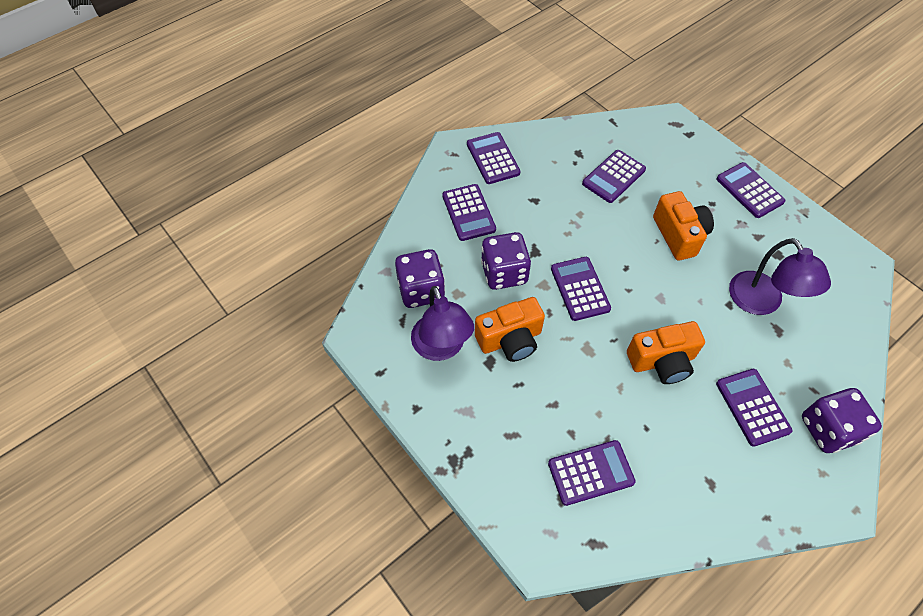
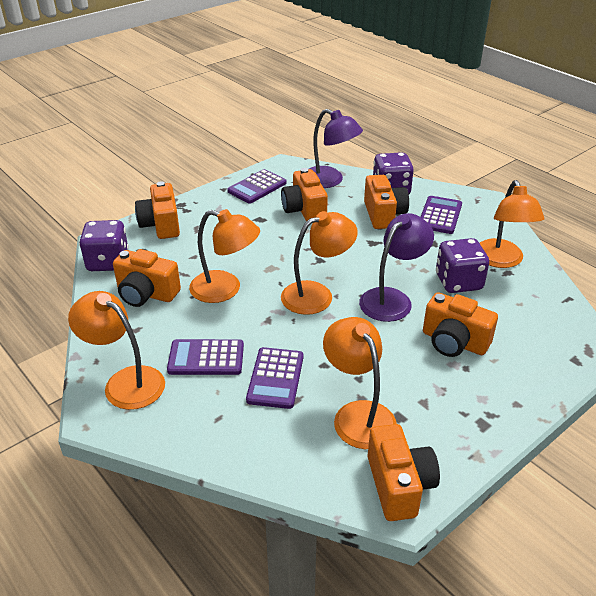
orange camera: [475,297,545,362] [627,321,705,384] [653,191,714,261] = 3 -> [113,249,181,307] [135,181,180,239] [281,168,328,222] [364,175,409,229] [368,424,440,521] [423,292,498,357] = 6
orange lamp: none = 0 -> [68,291,165,410] [189,209,260,303] [281,211,358,315] [323,317,397,449] [480,180,545,268] = 5
purple calculator: [442,184,496,241] [467,132,521,184] [548,440,636,506] [551,257,611,321] [582,150,646,203] [716,369,792,447] [717,162,785,218] = 7 -> [167,339,244,375] [227,169,287,204] [246,347,303,409] [421,196,462,234] = 4

